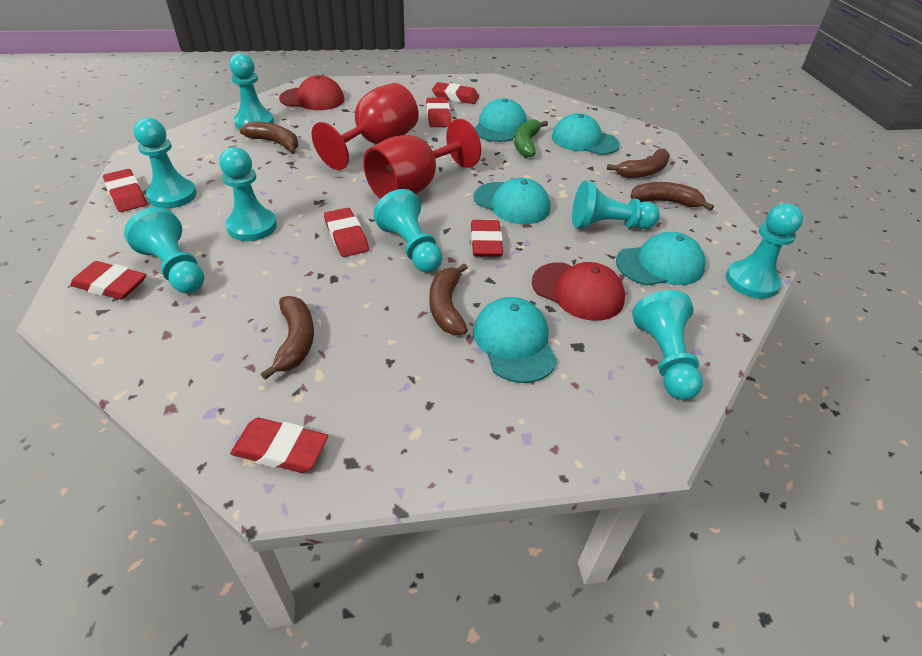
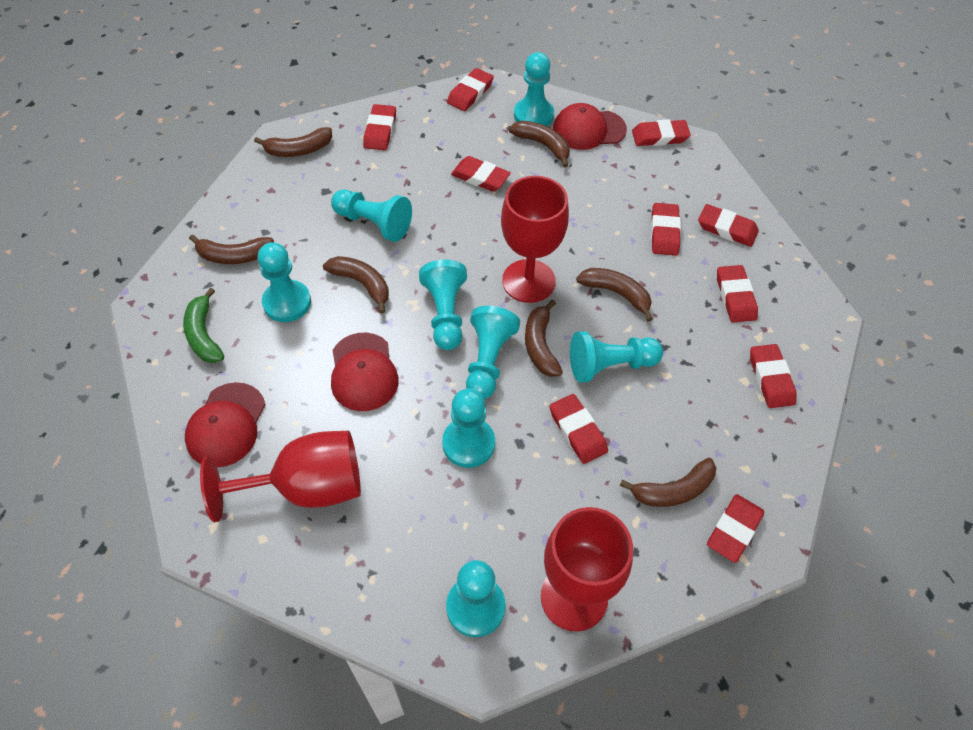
brown banana: [239,121,298,154] [261,296,314,380] [429,263,468,335] [607,149,670,178] [631,182,714,211] = 5 -> [189,235,274,264] [254,127,332,157] [323,256,389,314] [509,121,570,167] [525,299,563,377] [576,268,653,322] [620,458,716,507] = 7
red cap: [279,75,344,110] [532,262,625,321] = 2 -> [185,382,265,467] [331,333,399,411] [553,103,627,150] = 3
red eraser: [70,261,146,300] [103,169,147,212] [230,418,328,473] [324,208,369,257] [426,98,451,127] [432,82,479,104] [471,220,503,257] = 7 -> [363,104,396,150] [447,68,494,111] [451,156,511,192] [549,394,608,464] [632,120,691,146] [651,203,681,256] [698,204,759,247] [707,494,764,563] [717,265,758,323] [750,344,797,408] = 10
red goblet: [312,83,419,170] [363,119,481,199] = 2 -> [200,431,361,522] [501,176,569,303] [541,507,633,632] = 3
turquoise cap: [473,297,557,383] [474,178,550,224] [475,98,527,142] [552,113,620,155] [616,232,705,286] = 5 -> none = 0

